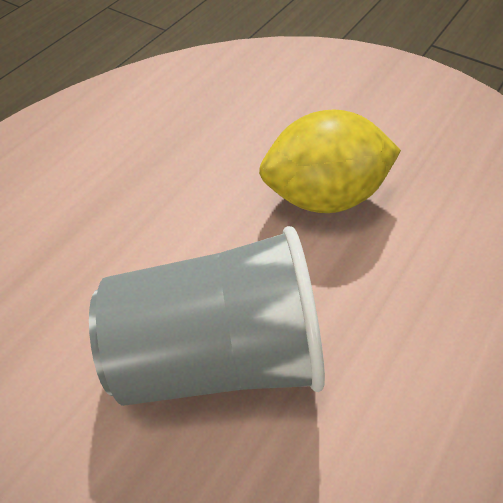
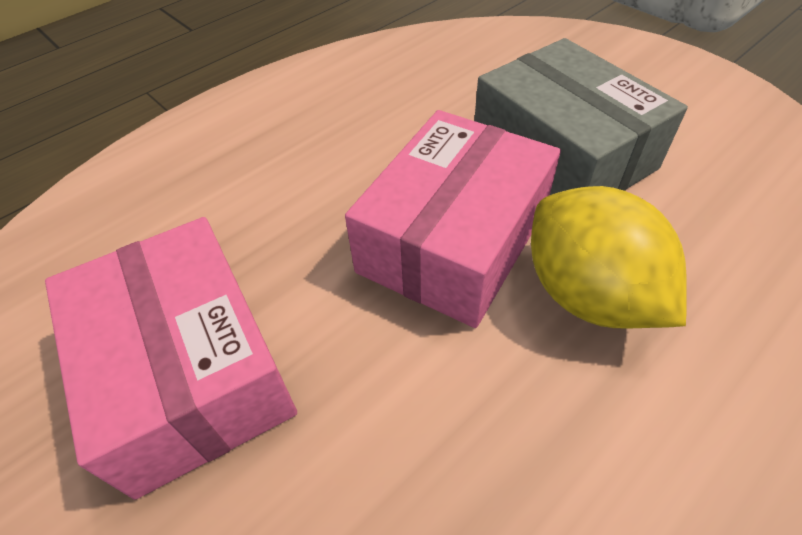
grey box: none = 0 -> [474,38,688,195] = 1
grey cup: [89,226,325,406] = 1 -> none = 0
pink box: none = 0 -> [45,217,297,500] [345,110,561,328] = 2

